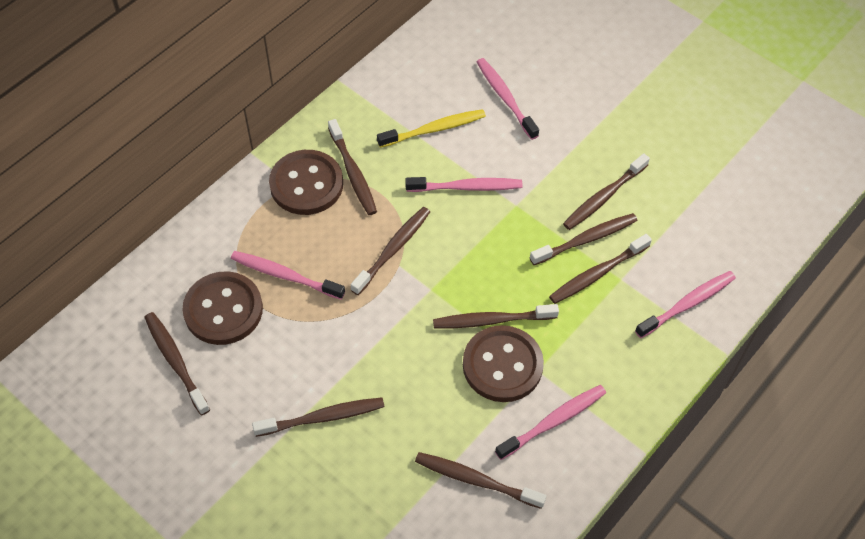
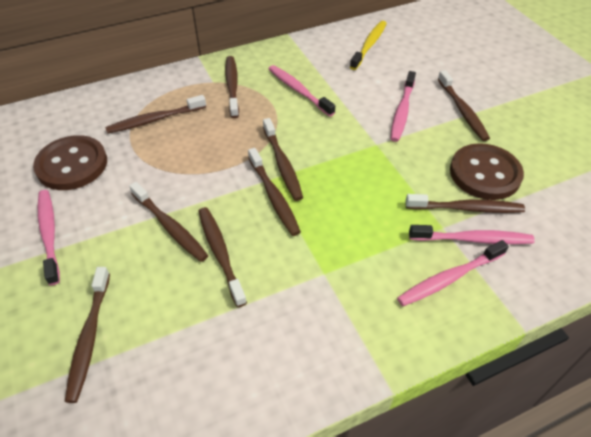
brown button: [182,271,263,345] [269,150,343,215] [463,325,544,402] = 3 -> [33,135,107,190] [450,143,524,200] = 2

